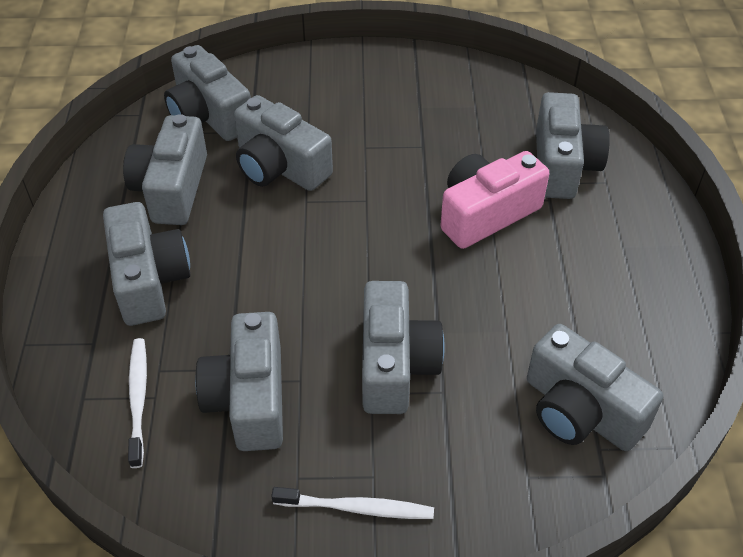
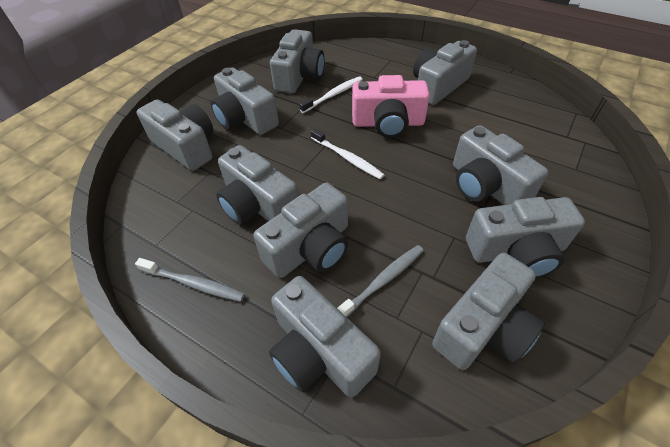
grey camera: [103,202,191,326] [123,114,207,225] [164,45,251,141] [195,312,283,451] [234,95,333,191] [362,281,445,414] [527,324,663,451] [536,92,610,199] = 8 -> [137,99,213,171] [211,67,279,135] [216,145,299,225] [254,183,348,278] [269,276,381,397] [270,29,324,93] [413,40,477,105] [432,253,545,370] [453,125,548,205] [466,197,585,278] = 10
grey toothbrush: none = 0 -> [135,258,245,302] [337,245,424,317] = 2

